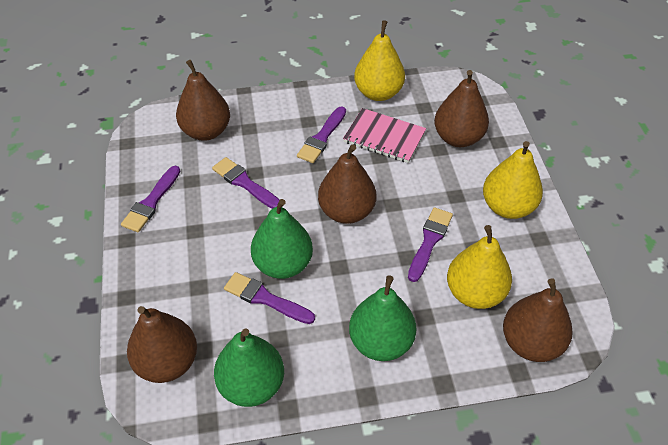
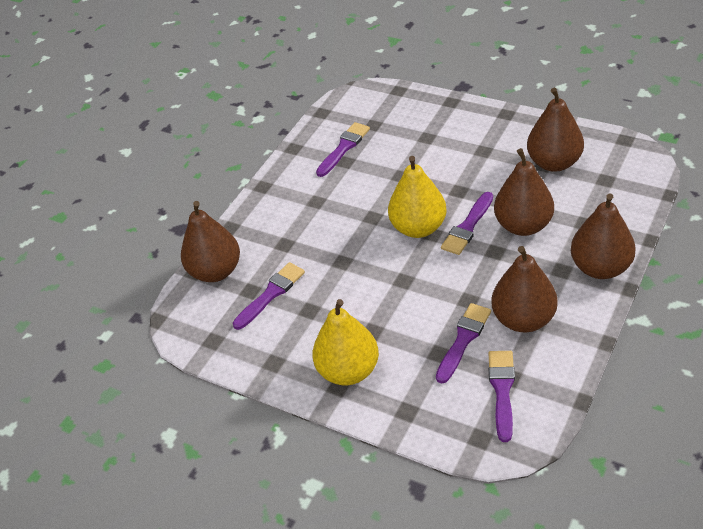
green pear: [214,328,284,407] [251,199,313,279] [349,275,416,361] = 3 -> none = 0
pink notebook: [343,108,426,163] = 1 -> none = 0
yellow pear: [354,20,405,101] [447,225,512,309] [483,141,543,219] = 3 -> [312,299,379,385] [388,156,447,238] = 2

